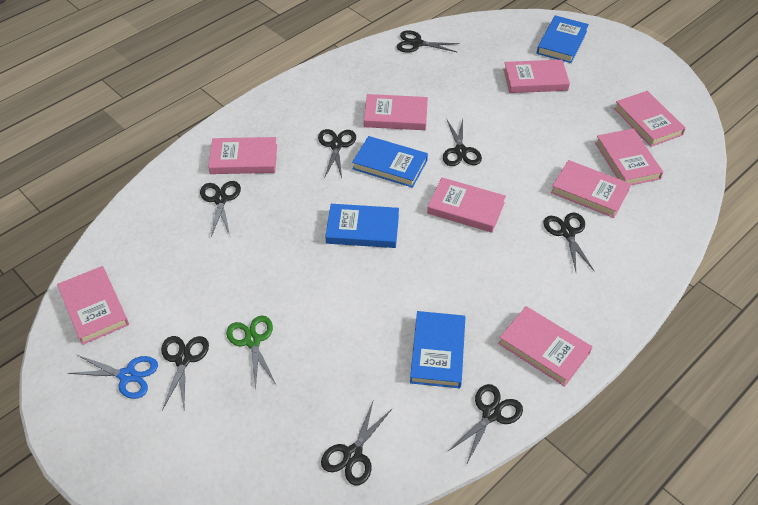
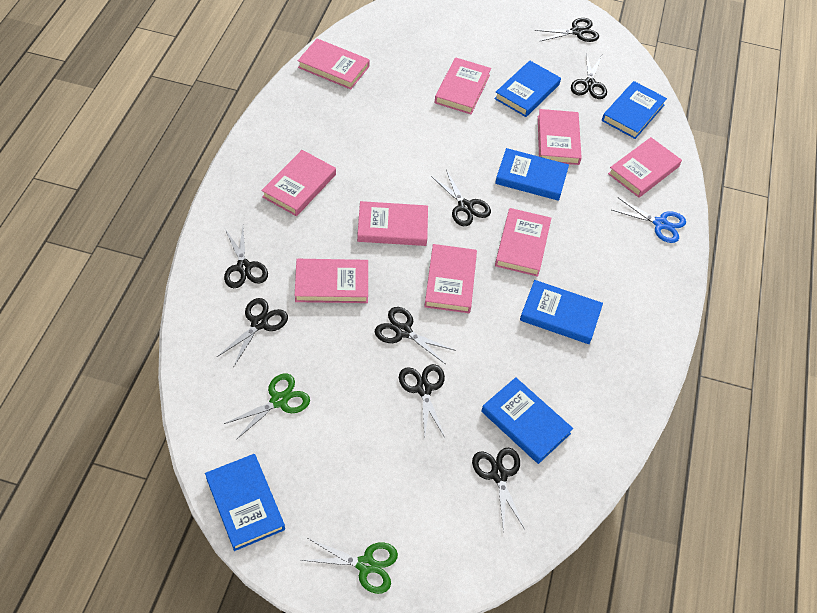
blue book: [325,204,399,248] [352,136,428,188] [410,311,466,388] [537,15,589,63] = 4 -> [205,454,285,551] [481,377,573,464] [494,60,561,117] [495,148,569,201] [520,280,603,344] [602,81,667,139] = 6
green scissors: [226,315,277,391] = 1 -> [224,374,310,440] [301,538,398,594] = 2

